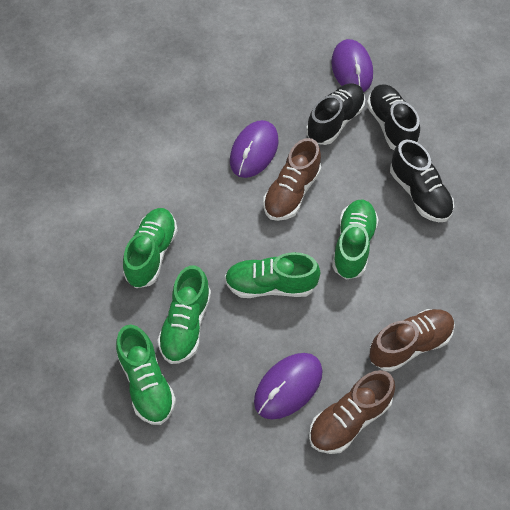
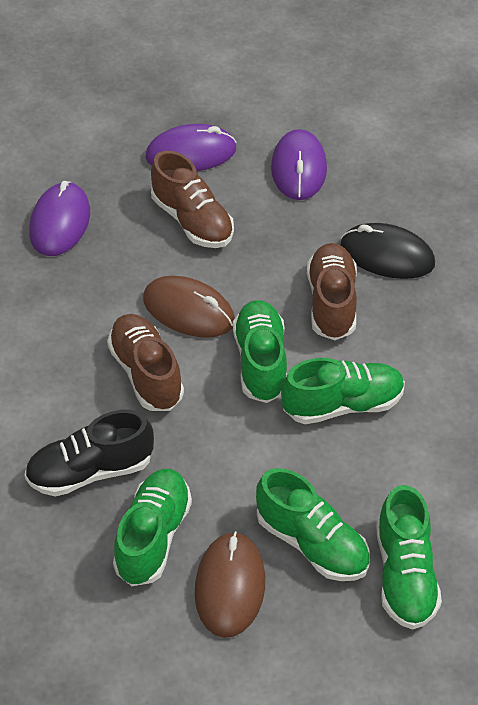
black mouse: none = 0 -> [340,223,435,279] = 1
black shoe: [306,83,365,145] [367,84,420,150] [390,139,454,222] = 3 -> [25,410,154,496] = 1
brown mouse: none = 0 -> [143,276,235,338] [195,531,265,638] = 2

